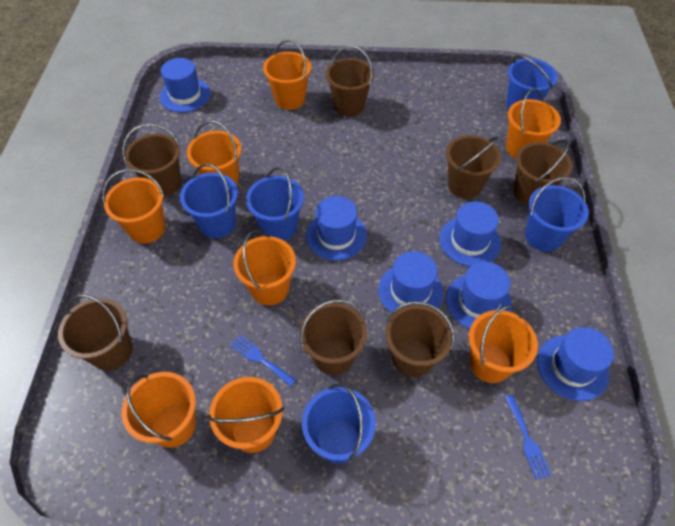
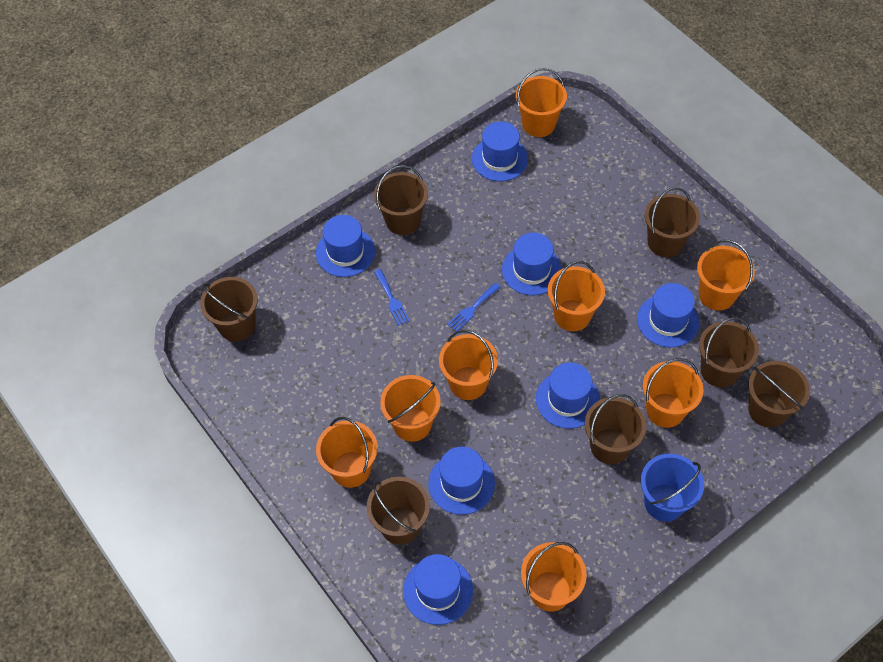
blue bucket: [180,163,238,238] [246,167,304,241] [302,383,376,464] [506,55,558,110] [525,177,589,252] = 5 -> [641,453,704,522] = 1
blue hat: [160,58,211,112] [306,196,367,261] [378,251,443,313] [439,202,501,266] [446,262,512,329] [537,327,614,401] = 6 -> [316,215,375,277] [403,554,473,625] [428,447,495,515] [472,122,528,181] [502,233,562,295] [536,362,600,429] [637,283,699,348] = 7

